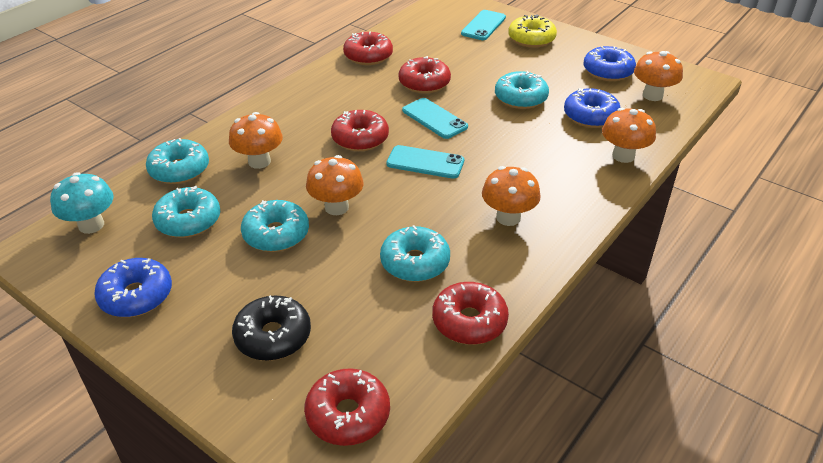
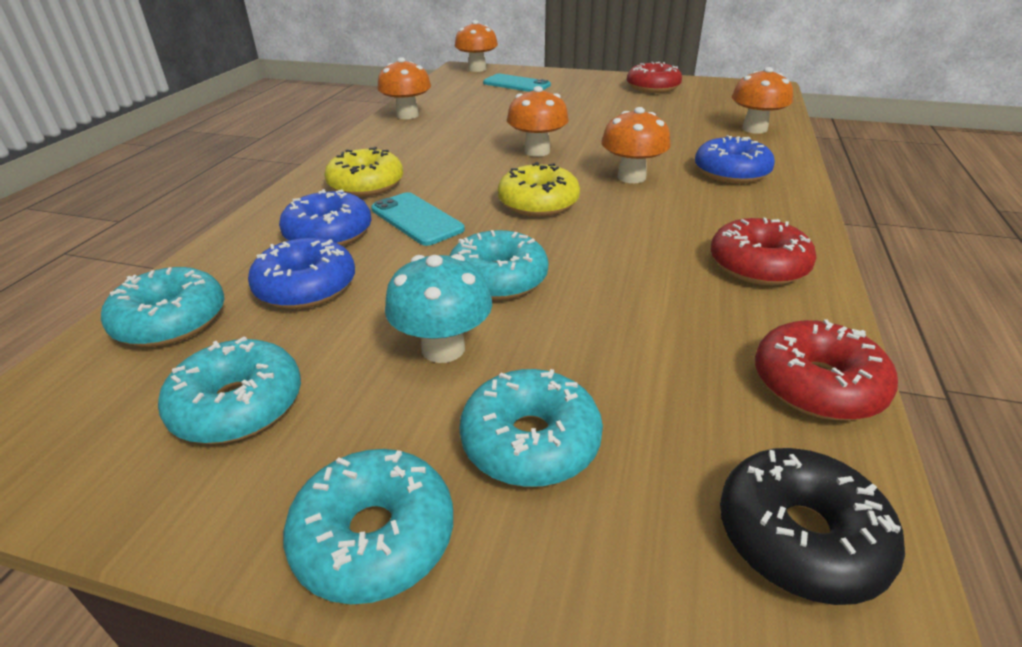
red donut: [304,368,390,446] [331,110,389,151] [343,31,393,65] [399,56,451,93] [432,282,509,345] = 5 -> [627,62,682,93] [710,218,816,285] [755,319,898,420] = 3
turquoise phone: [386,145,464,179] [402,98,468,139] [461,10,506,40] = 3 -> [371,192,465,246] [483,74,551,92] = 2
yellow donut: [508,14,557,48] = 1 -> [324,147,403,197] [498,162,580,217] = 2

